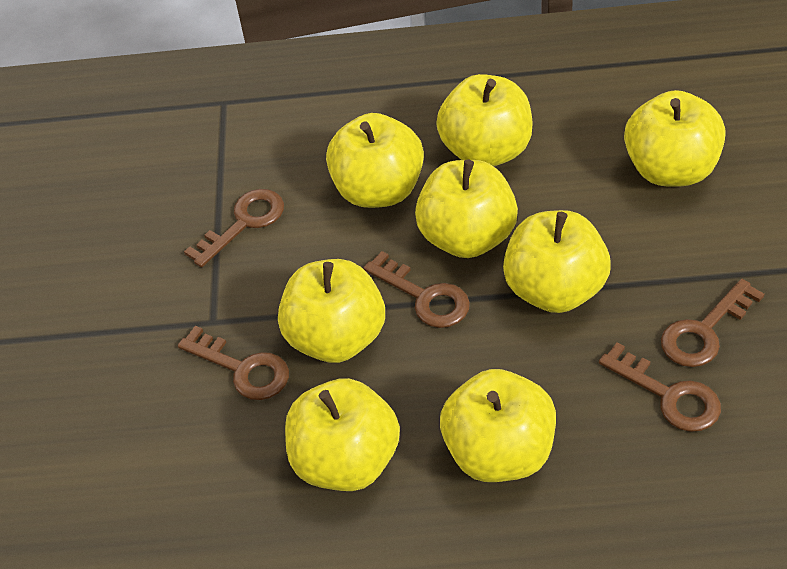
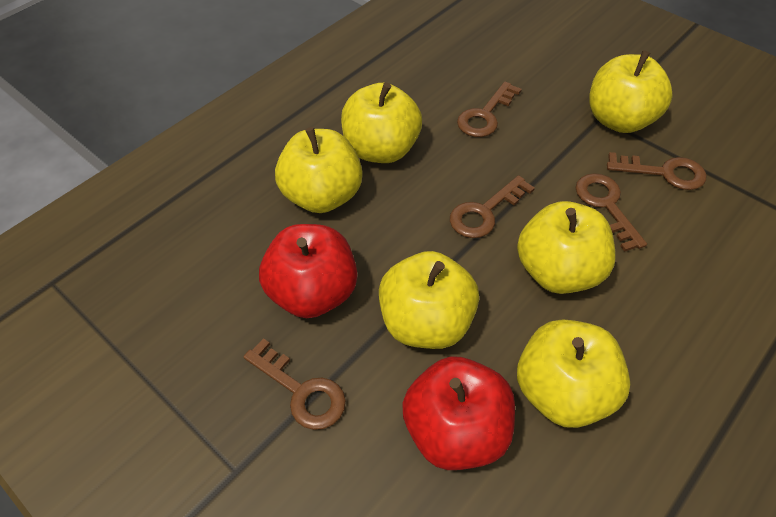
red apple: none = 0 -> [259,224,357,318] [402,356,515,470] = 2
yellow apple: [278,259,385,363] [285,378,400,491] [326,113,424,208] [415,160,518,258] [436,74,533,166] [440,369,556,482] [503,210,611,313] [624,90,726,187] = 8 -> [275,127,363,213] [341,82,422,163] [379,251,479,349] [517,201,616,294] [517,320,630,428] [589,50,673,133] = 6

